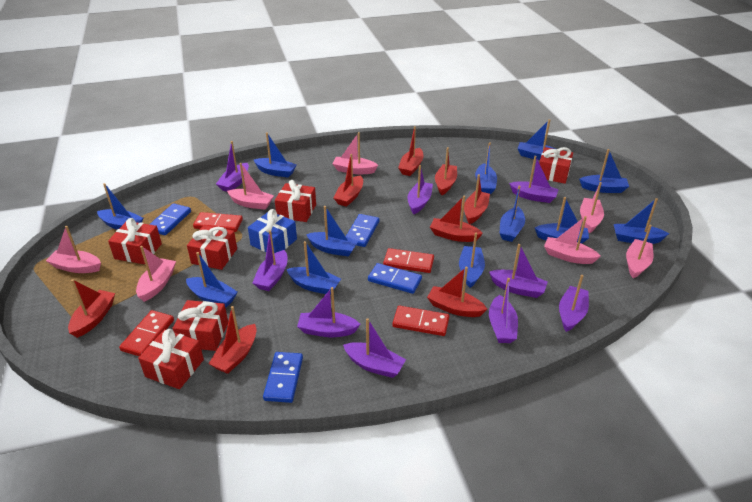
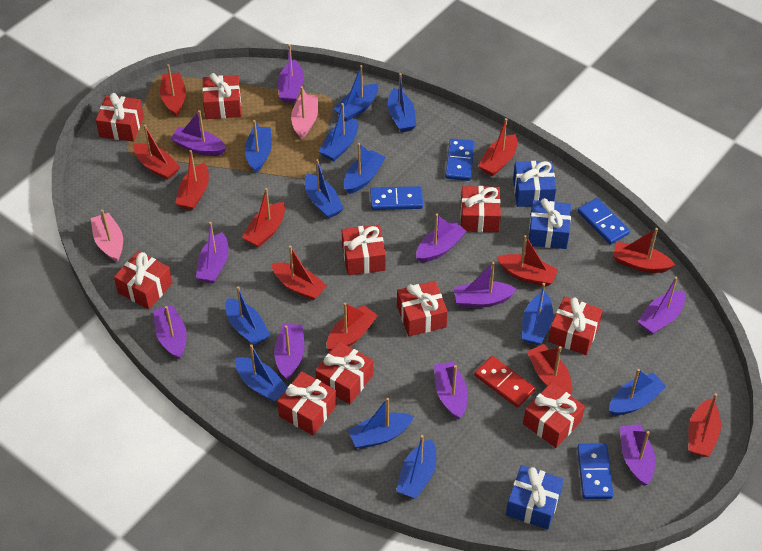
blue gift: [248,209,297,253] = 1 -> [506,465,564,530] [513,161,556,207] [529,198,571,249] = 3
pink boat: [46,226,101,273] [136,246,176,302] [227,163,274,210] [333,132,378,174] [544,216,601,264] [580,182,604,233] [626,225,654,278] = 7 -> [91,209,123,262] [291,86,318,139] = 2
purple boat: [216,141,249,192] [253,230,287,291] [297,287,360,337] [343,318,406,378] [408,165,433,215] [489,244,548,298] [489,278,518,343] [509,156,559,203] [559,275,589,332] = 9 -> [153,305,187,360] [171,110,226,156] [196,222,228,283] [274,324,305,380] [278,44,304,103] [416,214,467,263] [434,361,468,419] [454,262,517,307] [620,424,655,486] [638,277,686,335] = 10
red boat: [68,279,115,338] [208,306,257,374] [333,154,363,207] [398,126,424,176] [427,267,487,317] [430,196,483,242] [435,147,457,195] [464,174,490,224] = 8 -> [134,125,180,180] [160,64,186,117] [175,150,209,210] [242,188,285,248] [272,246,327,301] [327,303,378,351] [478,118,518,177] [497,235,558,286] [527,344,572,395] [613,228,675,273] [688,393,721,457] = 11
red domino: [119,310,174,356] [193,212,243,232] [383,248,434,273] [392,306,450,336] = 4 -> [474,356,535,408] = 1
red gift: [108,218,162,264] [138,329,204,389] [173,300,228,351] [187,225,237,270] [275,180,316,222] [539,147,573,184] = 6 -> [96,93,144,142] [114,251,173,309] [202,73,241,119] [277,371,337,435] [315,342,373,404] [342,225,386,275] [397,281,448,336] [460,186,501,232] [523,382,585,448] [548,296,603,355] = 10

